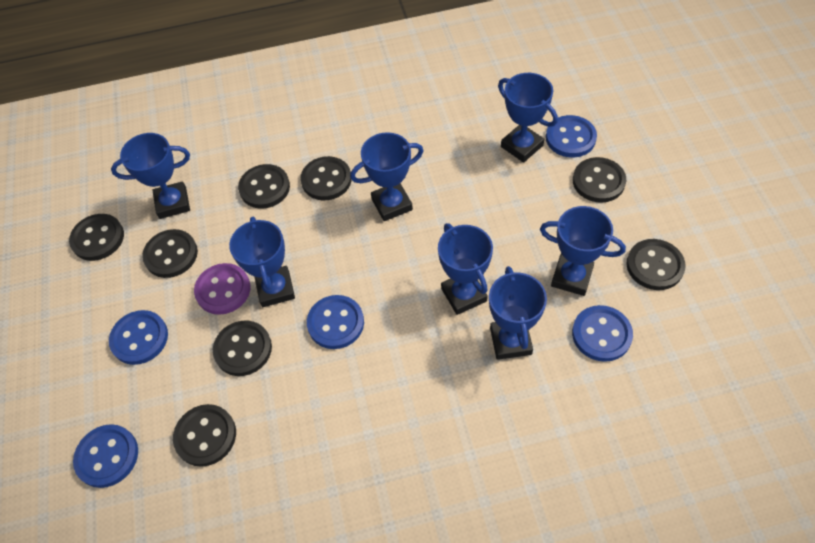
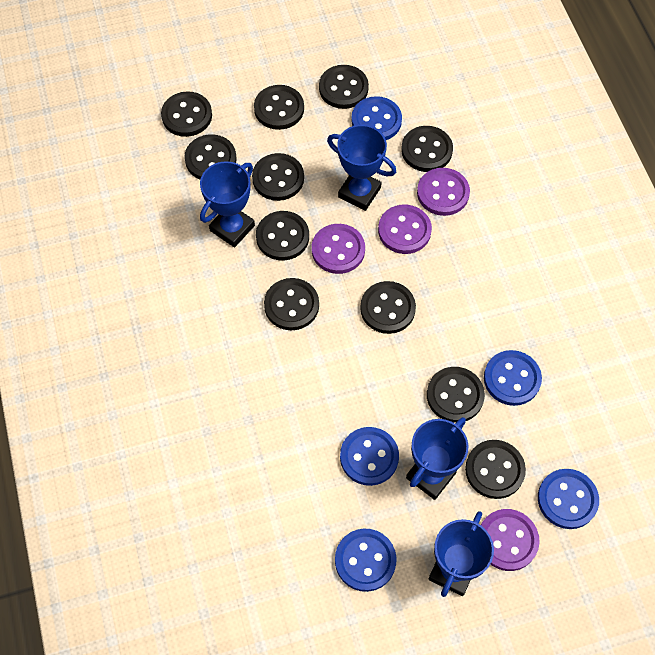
black button: [69,214,124,261] [142,229,198,278] [173,404,236,467] [213,321,272,376] [238,164,290,209] [301,156,352,200] [573,157,626,203] [626,239,685,290] = 8 -> [161,91,212,137] [184,134,237,179] [252,153,304,201] [254,85,304,130] [256,211,309,261] [264,278,319,330] [319,65,369,109] [360,281,416,334] [401,126,453,172] [427,367,485,423] [465,440,526,499] = 11
blue trophy: [111,133,190,219] [229,217,295,307] [350,132,424,221] [438,223,493,315] [489,266,547,360] [498,73,558,163] [540,206,626,296] = 7 -> [200,161,255,248] [327,125,396,211] [406,417,468,500] [429,511,494,597] = 4
purple button: [194,263,250,315] = 1 -> [312,224,365,274] [378,205,432,254] [417,168,470,216] [481,509,540,571] = 4

